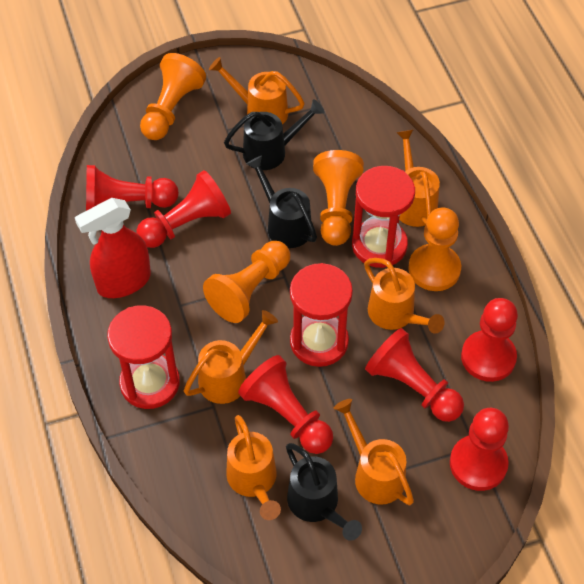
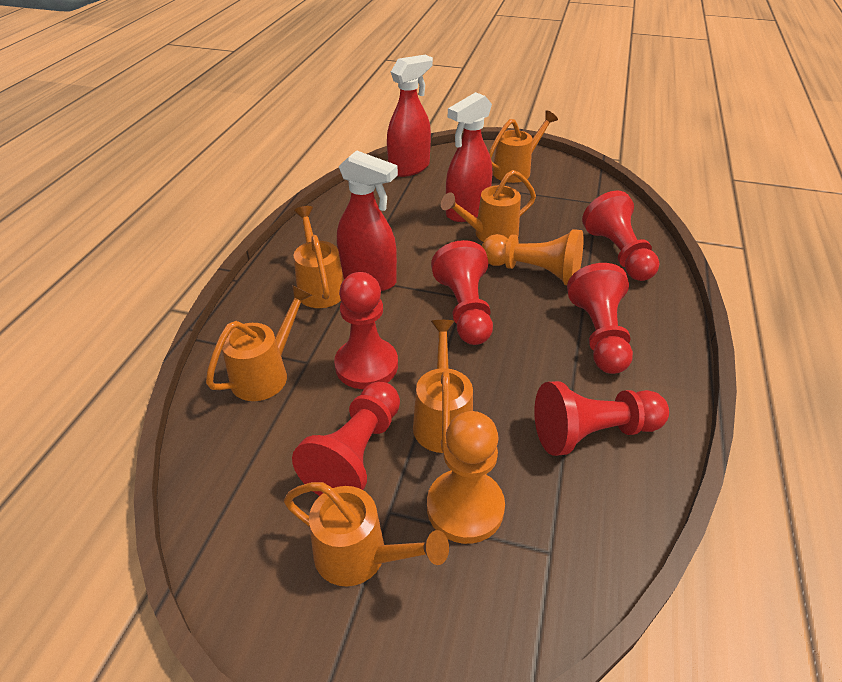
black watering can: [224,99,324,170] [246,155,317,248] [286,443,362,541] = 3 -> none = 0
orange pawn: [140,53,206,140] [203,241,290,323] [313,150,364,246] [408,207,461,291] = 4 -> [427,411,505,544] [482,229,584,285] = 2
red hourglass: [107,305,180,409] [290,263,353,367] [352,166,415,268] = 3 -> none = 0
red spray bottle: [75,198,151,298] = 1 -> [337,150,398,291] [387,55,433,177] [446,92,492,222] = 3

